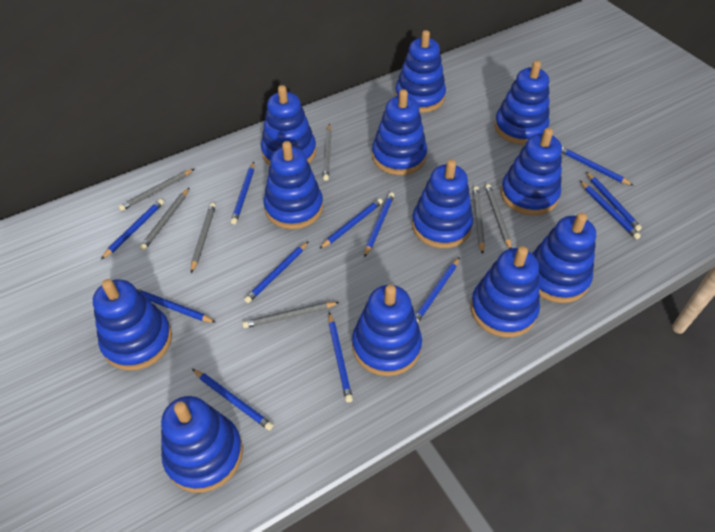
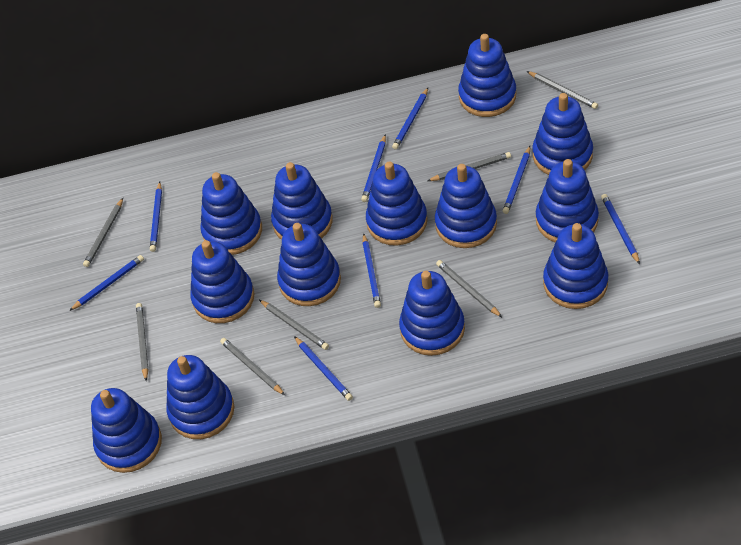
blue pencil: [101,199,164,260] [136,288,216,323] [192,369,274,431] [231,162,254,224] [244,241,309,303] [319,198,383,249] [328,312,353,403] [364,192,394,258] [415,257,460,322] [562,147,634,186] [580,181,641,239] [586,172,642,231] = 12 -> [69,255,144,311] [150,182,162,252] [294,336,353,401] [361,134,386,202] [362,233,381,308] [392,88,428,149] [503,146,530,214] [601,194,640,264] = 8
blue stacking toy: [93,279,172,371] [161,396,243,493] [261,85,316,166] [263,141,323,229] [352,285,422,376] [372,89,427,175] [395,30,446,113] [412,159,473,248] [470,246,540,337] [494,60,550,145] [501,128,562,216] [532,213,596,303] = 12 -> [91,388,162,473] [166,355,234,439] [190,240,255,323] [200,172,262,255] [271,162,333,240] [277,223,341,306] [366,162,428,246] [399,271,465,356] [435,164,497,248] [458,34,516,117] [532,93,593,175] [536,159,599,242] [543,223,608,309] = 13

